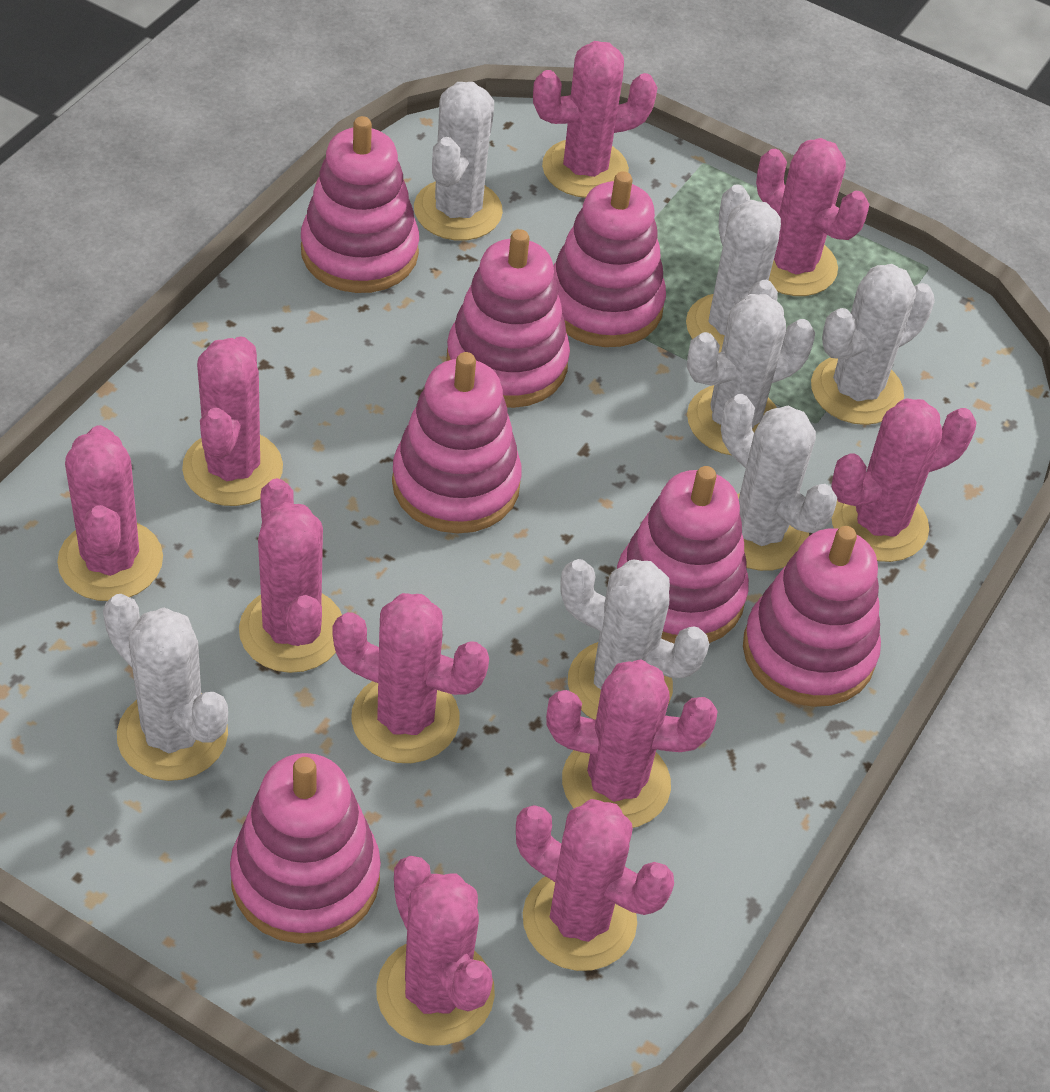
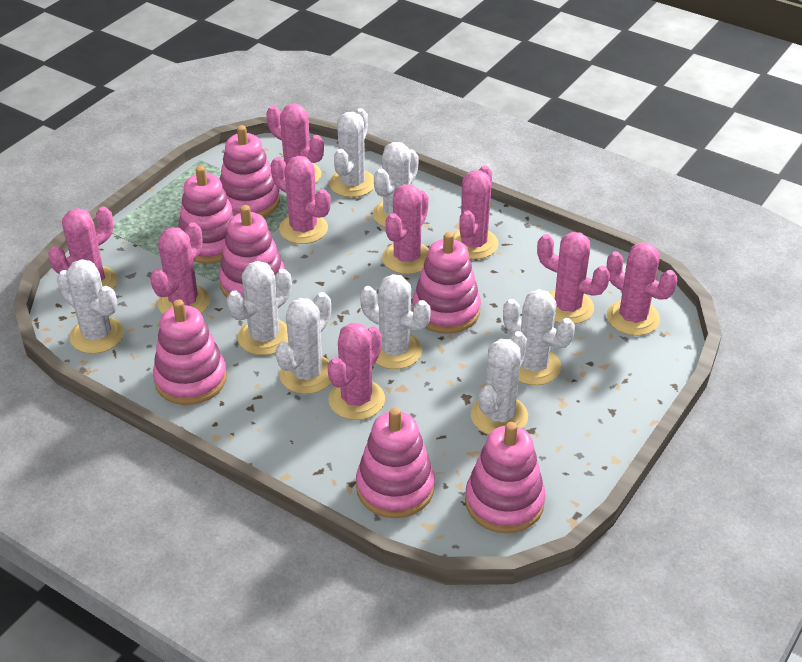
pink cactus: [57,425,163,601] [182,336,283,506] [239,478,342,673] [333,593,489,763] [376,856,495,1046] [516,799,674,971] [533,41,658,198] [546,660,718,828] [756,138,869,296] [831,399,977,562] = 10 -> [48,207,117,289] [150,222,210,314] [266,104,324,184] [271,156,331,244] [327,323,385,420] [382,184,429,274] [453,166,499,259] [537,232,610,324] [607,242,677,336] = 9
white cactus: [103,594,228,781] [414,82,503,241] [560,559,709,720] [686,184,781,353] [687,294,815,455] [721,394,837,571] [811,264,935,425] = 7 -> [57,259,124,354] [227,261,292,355] [275,292,331,394] [329,108,374,197] [360,274,431,369] [372,142,419,228] [471,331,528,435] [503,289,575,385] = 8

